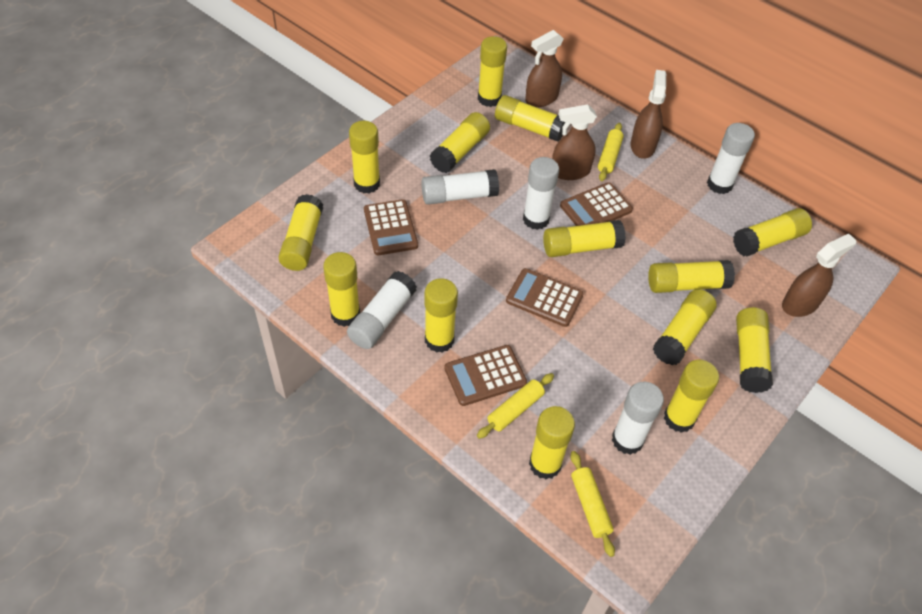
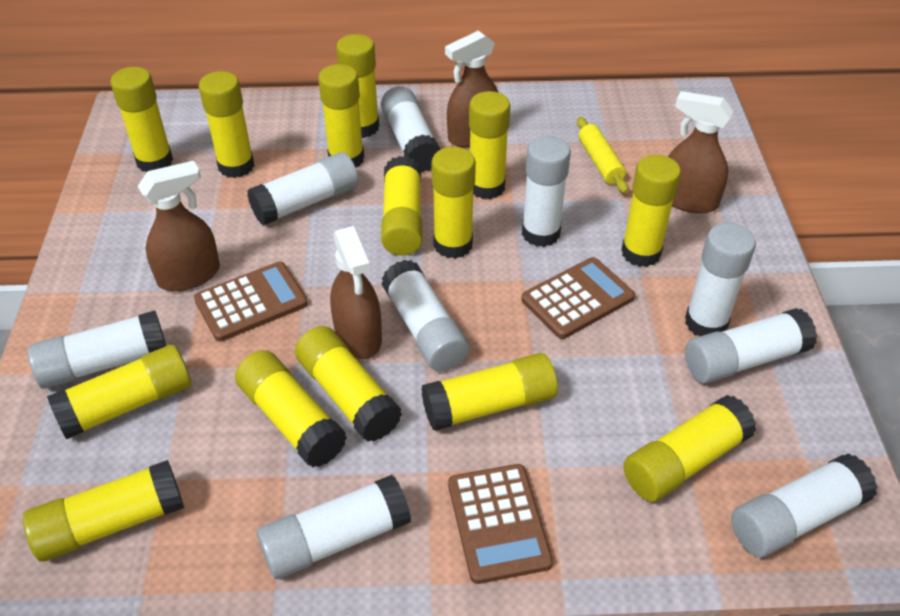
brown calculator: [364,199,418,255] [444,345,527,406] [506,268,584,327] [560,182,633,226] = 4 -> [194,262,308,341] [448,464,553,584] [521,257,635,339] = 3
white glue stick: [347,271,417,349] [421,169,499,205] [523,157,559,230] [612,382,664,455] [707,123,755,194] = 5 -> [28,311,166,389] [247,152,359,226] [257,475,411,579] [381,86,441,173] [382,260,469,371] [522,136,571,247] [685,223,756,336] [685,308,817,384] [731,453,878,557] = 9
yellow rolling pin: [477,373,554,439] [570,451,615,557] [598,123,623,181] = 3 -> [577,117,628,194] = 1

